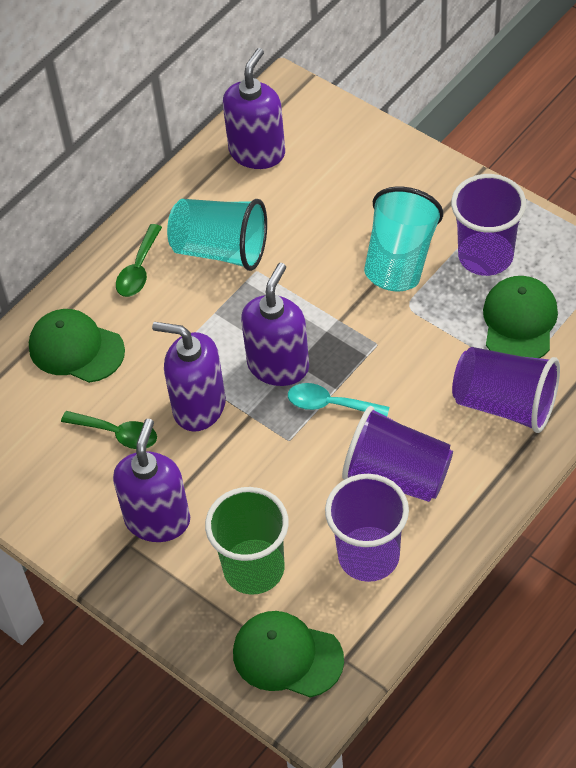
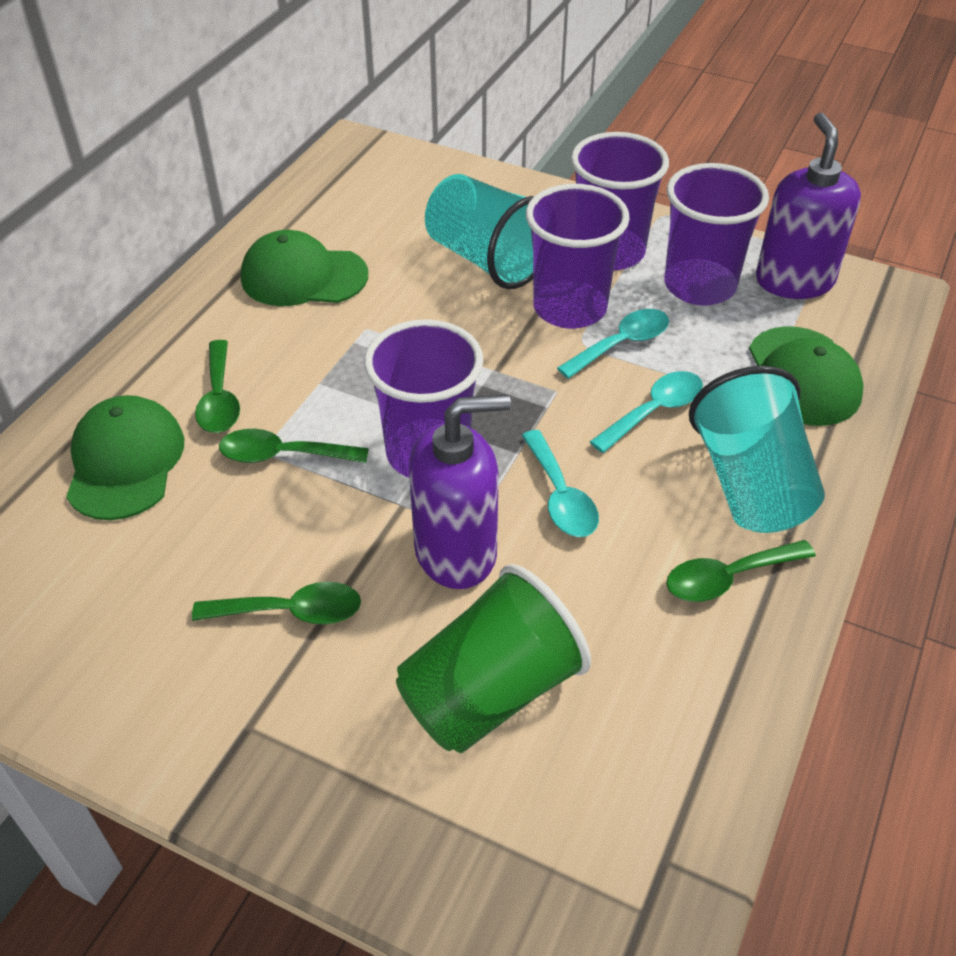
green spoon: [61,411,157,449] [116,224,162,297] = 2 -> [192,582,361,625] [195,340,240,433] [219,429,369,463] [666,540,816,602] = 4
purple soap dispenser: [113,419,190,542] [152,322,226,432] [223,48,285,169] [241,263,309,386] = 4 -> [409,394,511,589] [756,113,861,299] = 2
turquoise spoon: [288,383,389,417] = 1 -> [521,430,599,537] [557,309,669,379] [590,371,703,453] = 3

